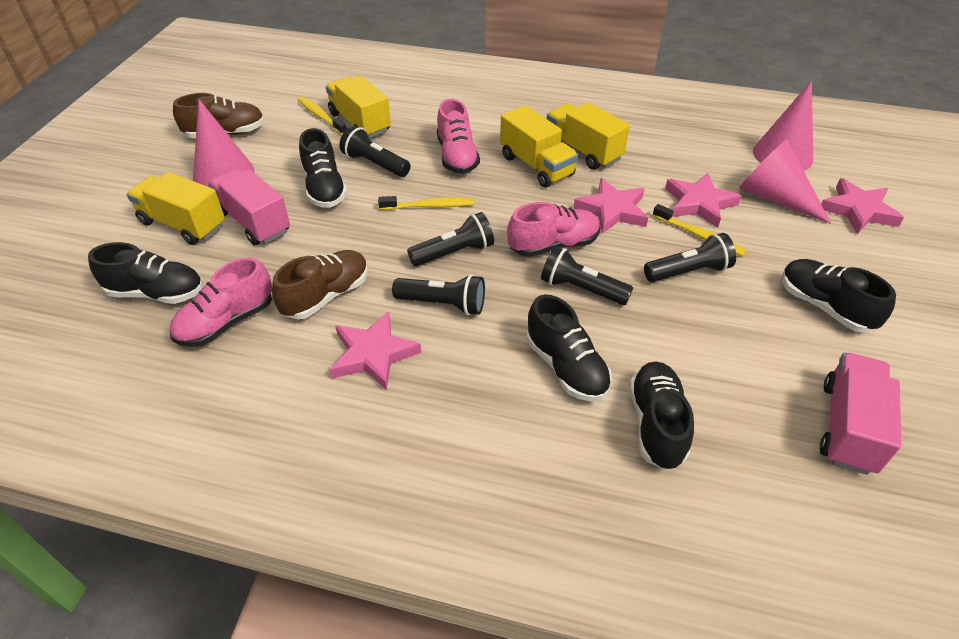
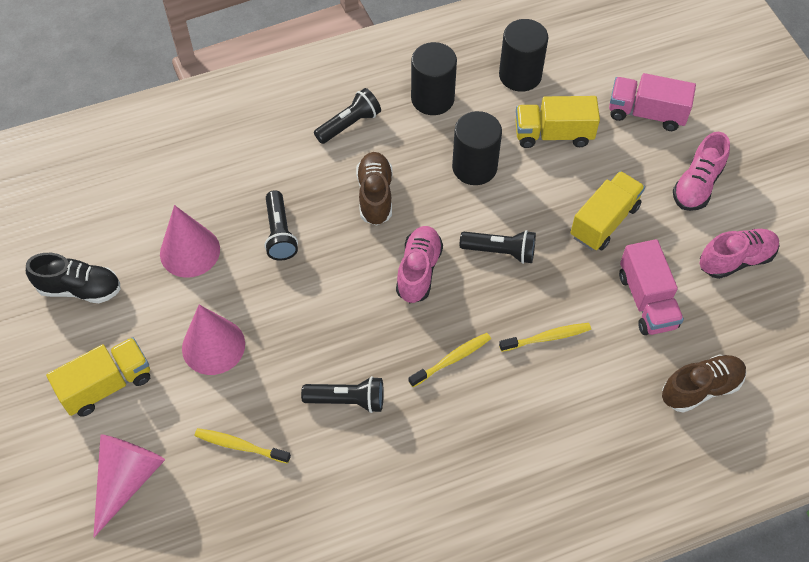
black cylinder: none = 0 -> [411,42,457,115] [452,111,502,185] [499,19,548,92] = 3
black flashlight: [339,125,411,177] [392,274,485,315] [407,212,494,266] [541,246,633,305] [644,233,736,282] = 5 -> [264,190,298,261] [301,376,384,413] [314,88,381,144] [460,230,536,264] = 4
black shoe: [88,242,203,304] [299,128,347,208] [527,294,612,402] [629,362,694,470] [782,259,896,332] = 5 -> [26,253,121,303] = 1
pink star: [330,311,421,391] [573,178,648,234] [665,173,742,228] [821,178,904,235] = 4 -> none = 0
yellow truck: [127,172,225,245] [326,76,391,138] [500,105,578,187] [547,102,630,170] = 4 -> [46,337,150,417] [515,96,600,148] [570,171,645,250] = 3

